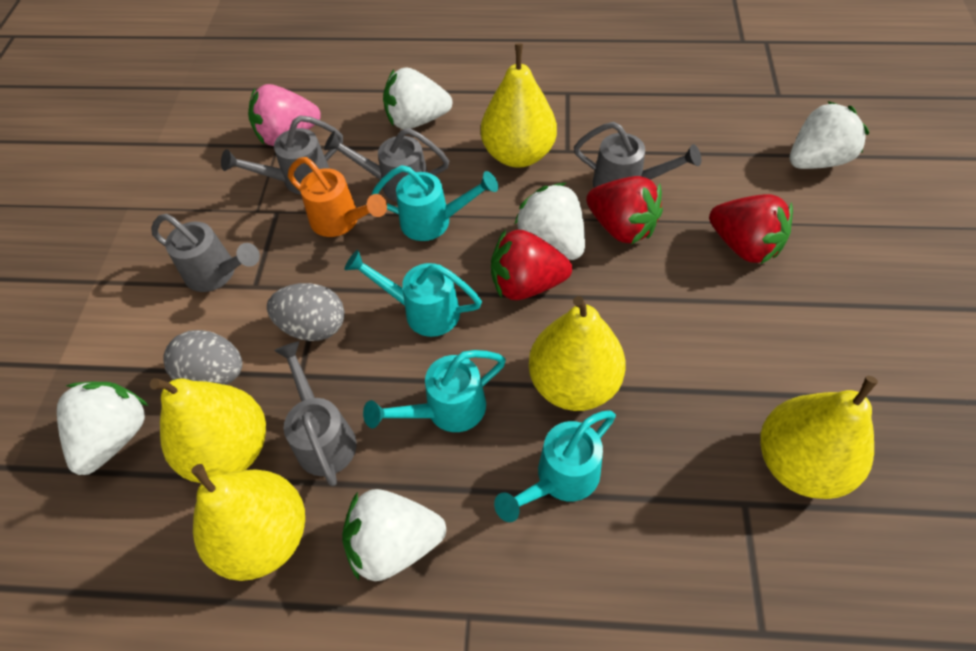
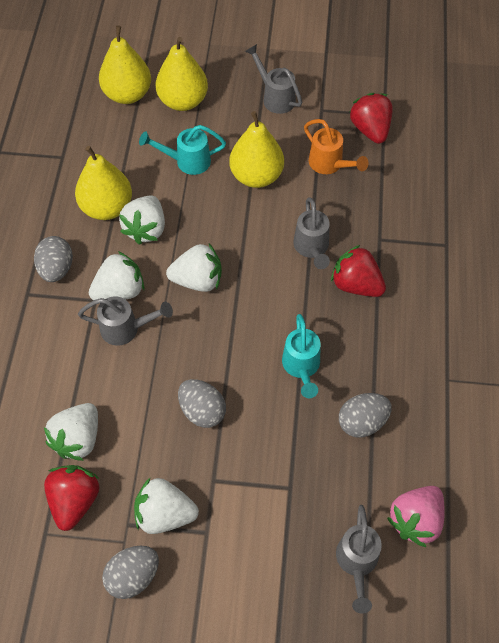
grey egg: [163,330,242,385] [267,283,345,341] = 2 -> [34,236,73,282] [102,546,159,599] [178,379,226,428] [339,393,392,438] = 4
grey watering can: [151,214,260,292] [221,115,343,195] [274,341,357,486] [324,128,449,202] [574,122,701,188] = 5 -> [78,296,173,346] [245,44,302,114] [293,197,330,269] [336,505,382,614] = 4
turquoise watering can: [344,250,482,337] [363,350,506,432] [371,165,498,241] [494,410,616,522] = 4 -> [139,125,226,175] [282,314,321,398] = 2
yellow pear: [150,378,266,483] [191,464,305,581] [481,43,557,168] [529,296,626,411] [760,376,878,499] = 5 -> [75,146,132,220] [99,25,151,104] [156,37,208,111] [229,111,284,188] = 4

